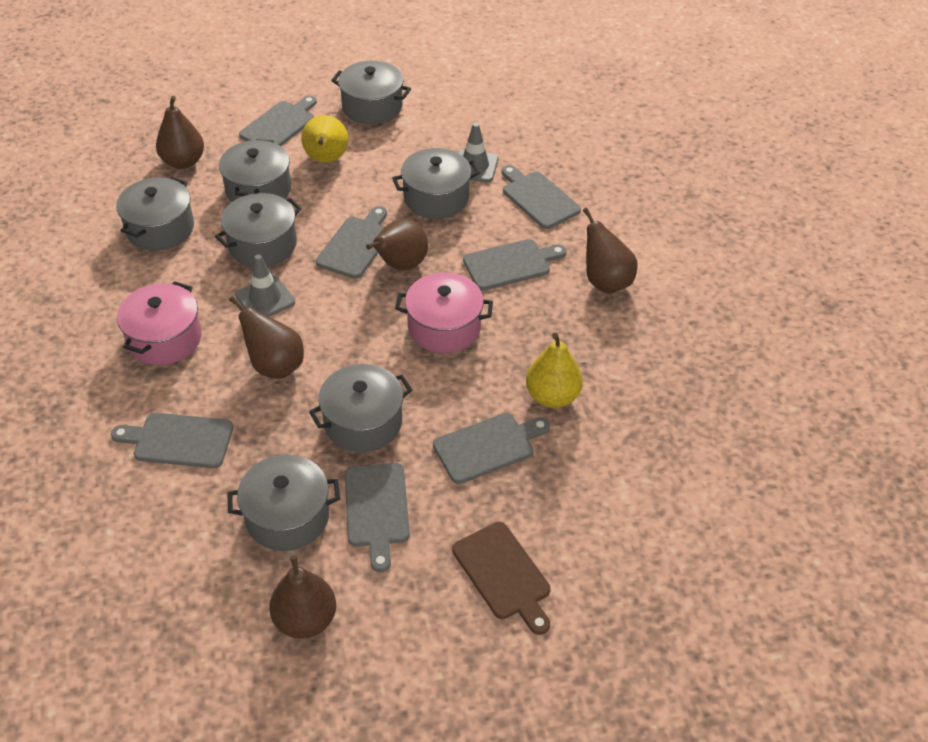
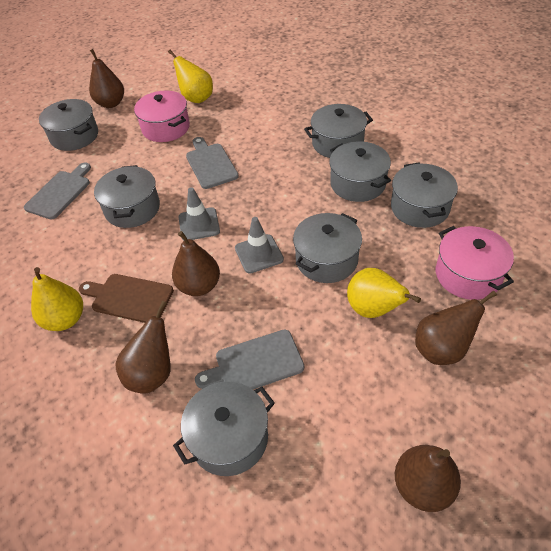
grey cutting board: [111,413,233,468] [239,95,317,146] [316,206,387,279] [345,463,410,572] [433,413,550,484] [463,239,567,291] [501,165,581,229] = 7 -> [24,163,91,220] [186,137,239,189] [195,330,304,390] = 3
yellow pear: [301,115,348,163] [526,333,583,408] = 2 -> [31,267,83,331] [168,50,213,103] [347,268,421,318] = 3

